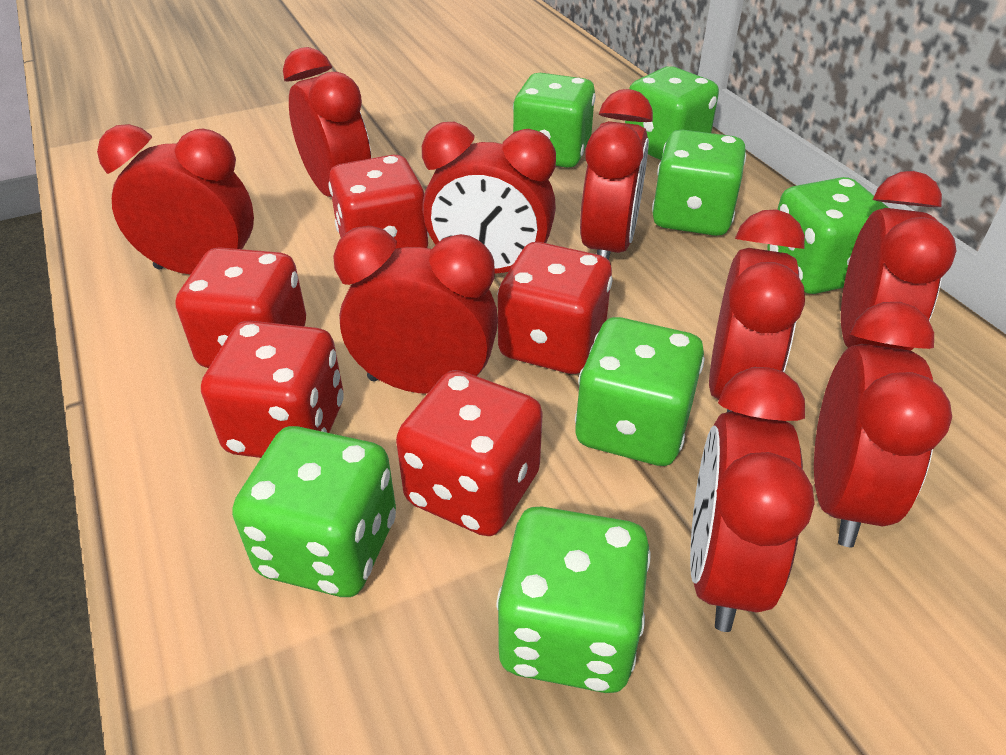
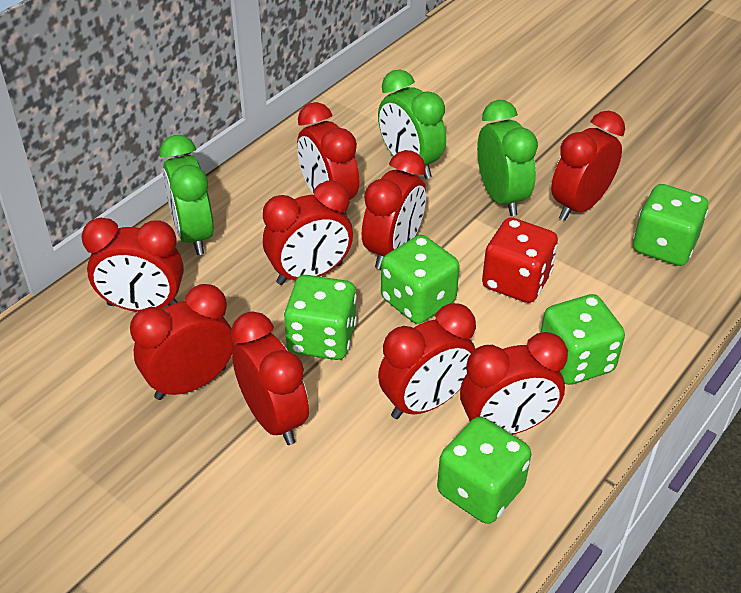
green clock: none = 0 -> [160,135,214,255] [378,70,446,179] [477,100,538,216] = 3
green dice: [232,426,396,597] [496,506,651,693] [513,73,595,168] [575,317,705,466] [625,66,719,160] [652,130,746,236] [767,177,889,294] = 7 -> [284,275,357,360] [381,235,460,324] [437,416,531,524] [540,294,625,385] [633,184,708,266] = 5
red dice: [176,247,306,368] [201,321,344,458] [328,155,429,248] [396,370,543,536] [498,242,612,374] = 5 -> [482,218,558,303] = 1

